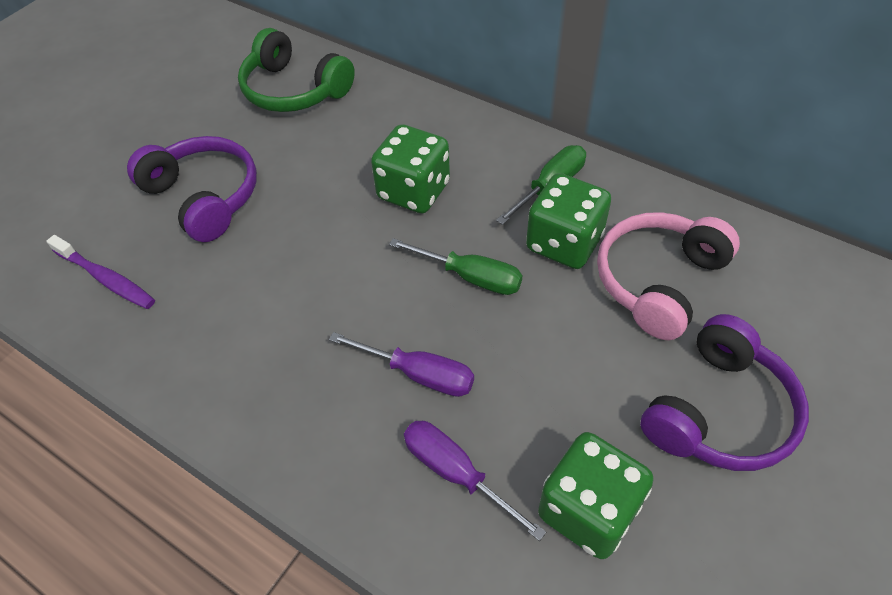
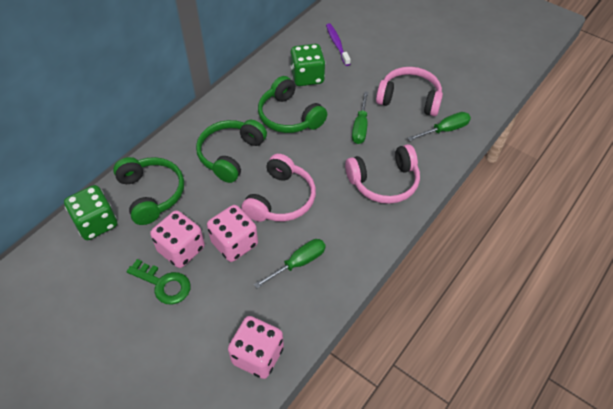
green dice: [371,124,450,214] [526,173,611,269] [538,432,654,559] = 3 -> [64,185,117,240] [291,44,325,86] = 2
green headphones: [238,28,355,112] = 1 -> [113,157,184,225] [196,120,267,183] [258,76,327,133] = 3
green key: none = 0 -> [127,259,190,304] = 1
green screwdriver: [389,238,522,295] [496,145,586,225] = 2 -> [254,239,326,288] [352,91,368,144] [408,112,471,141] = 3
pink dice: none = 0 -> [150,210,205,268] [207,205,258,262] [228,316,284,379] = 3
pink headphones: [597,212,740,340] = 1 -> [241,154,316,222] [345,144,420,204] [376,67,443,116] = 3
purple headphones: [127,136,257,242] [640,314,809,471] = 2 -> none = 0
purple screwdriver: [329,332,474,397] [404,421,546,541] = 2 -> none = 0

